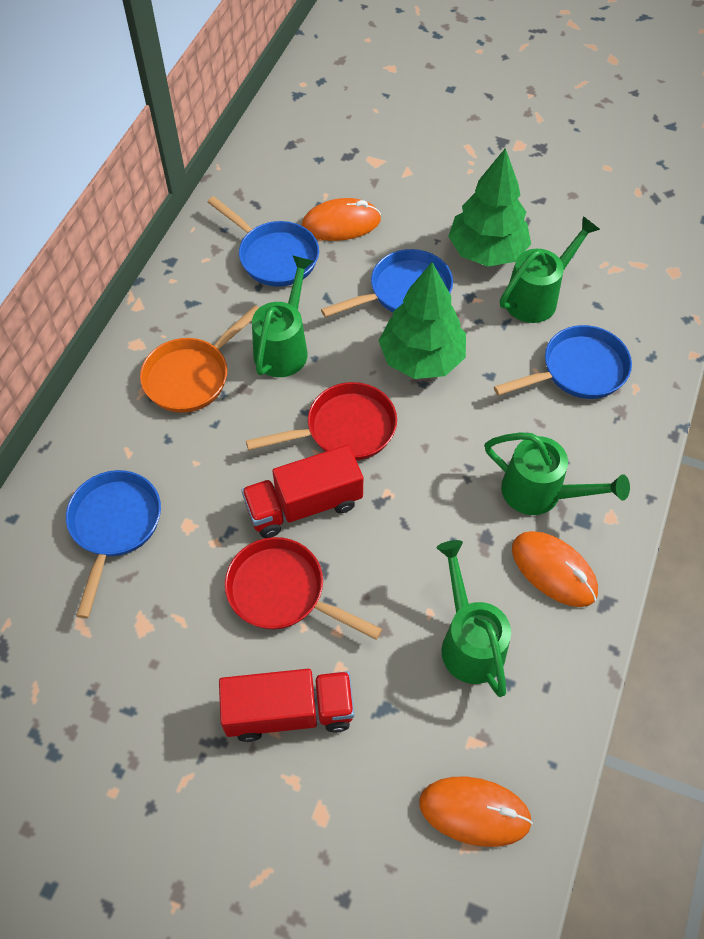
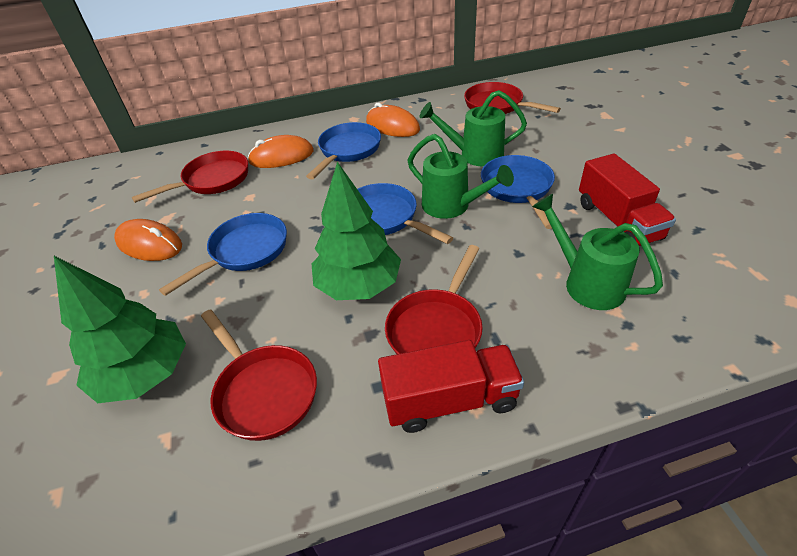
green watering can: [252,255,314,377] [436,540,511,697] [485,432,630,515] [500,216,600,323] = 4 -> [408,134,514,219] [420,90,527,166] [532,194,663,310] = 3
orange pan: [140,305,259,413] = 1 -> none = 0
red pan: [225,537,382,640] [246,382,397,461] = 2 -> [132,151,248,203] [201,309,317,441] [385,245,483,354] [464,82,561,114] = 4

